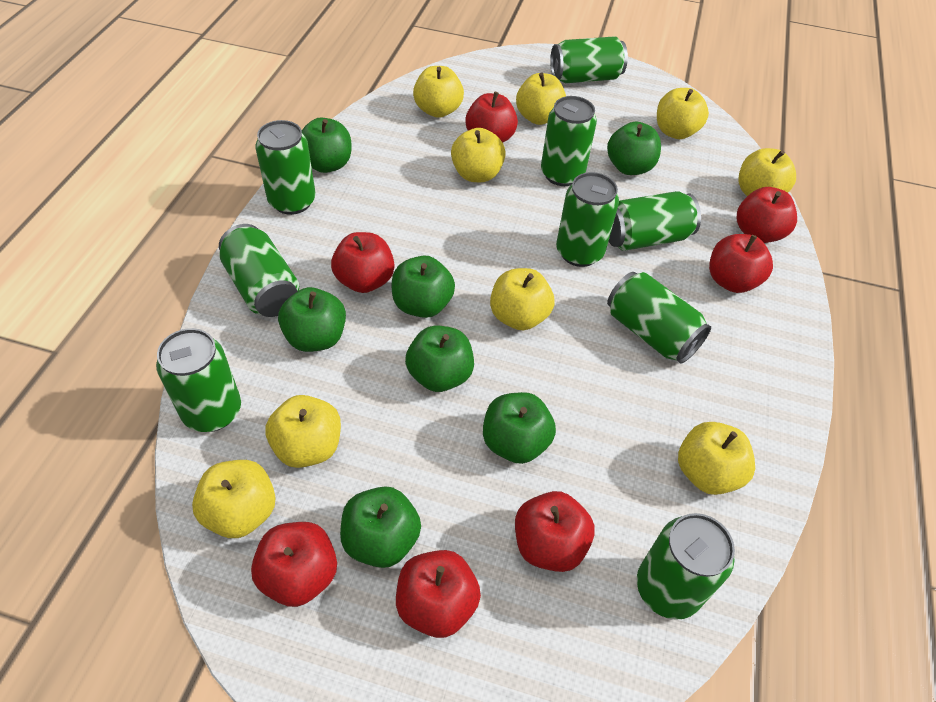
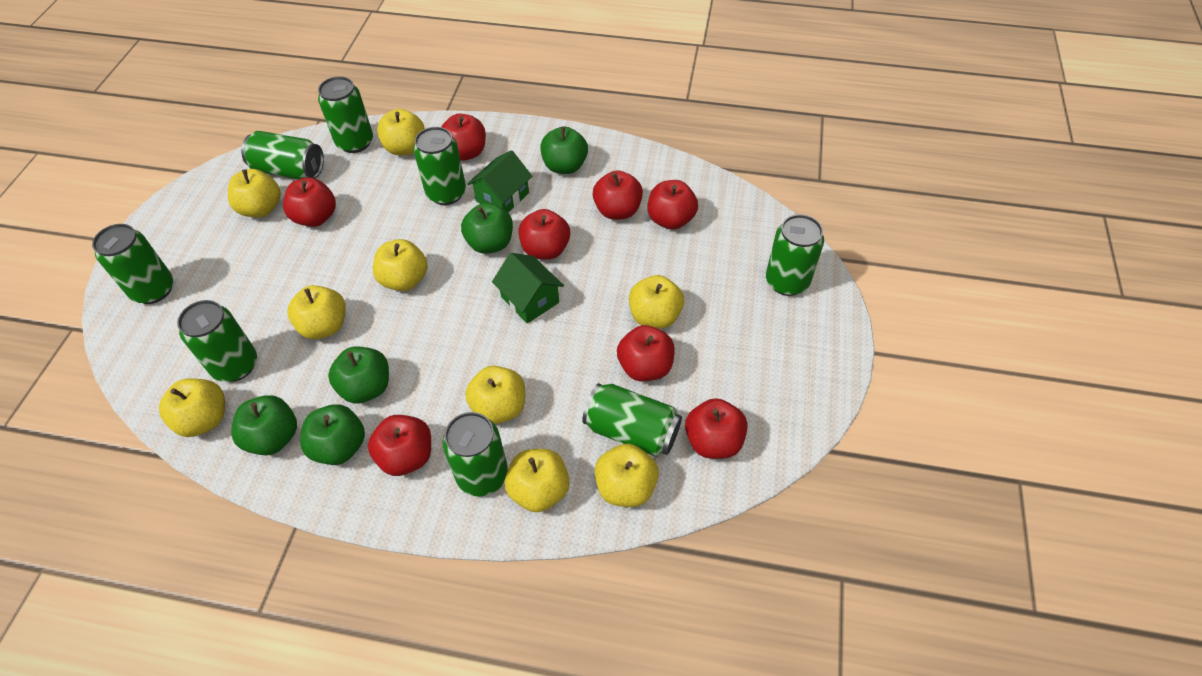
green apple: [278,287,346,352] [302,118,352,173] [340,486,421,568] [392,256,455,318] [405,326,474,392] [483,392,556,464] [607,121,661,175] = 7 -> [231,395,297,455] [300,404,365,465] [328,347,389,404] [461,203,513,254] [540,126,588,174] = 5
green can: [156,328,241,432] [219,224,299,317] [255,120,316,215] [541,96,597,186] [550,36,628,83] [556,172,619,267] [607,272,711,364] [609,191,701,251] [637,513,735,620] = 9 -> [92,224,173,304] [177,300,257,382] [241,131,324,180] [318,76,373,153] [414,127,466,205] [443,412,508,496] [582,383,682,457] [766,214,824,296] = 8
green house: none = 0 -> [467,150,533,213] [492,253,564,324] = 2
red apple: [251,522,337,607] [331,232,394,293] [396,550,481,638] [465,92,518,143] [515,491,595,572] [709,234,773,293] [737,187,797,243] = 7 -> [283,178,336,227] [368,415,431,476] [442,113,486,161] [518,209,570,260] [593,170,643,220] [617,325,675,381] [647,180,698,230] [685,398,747,459] = 8

